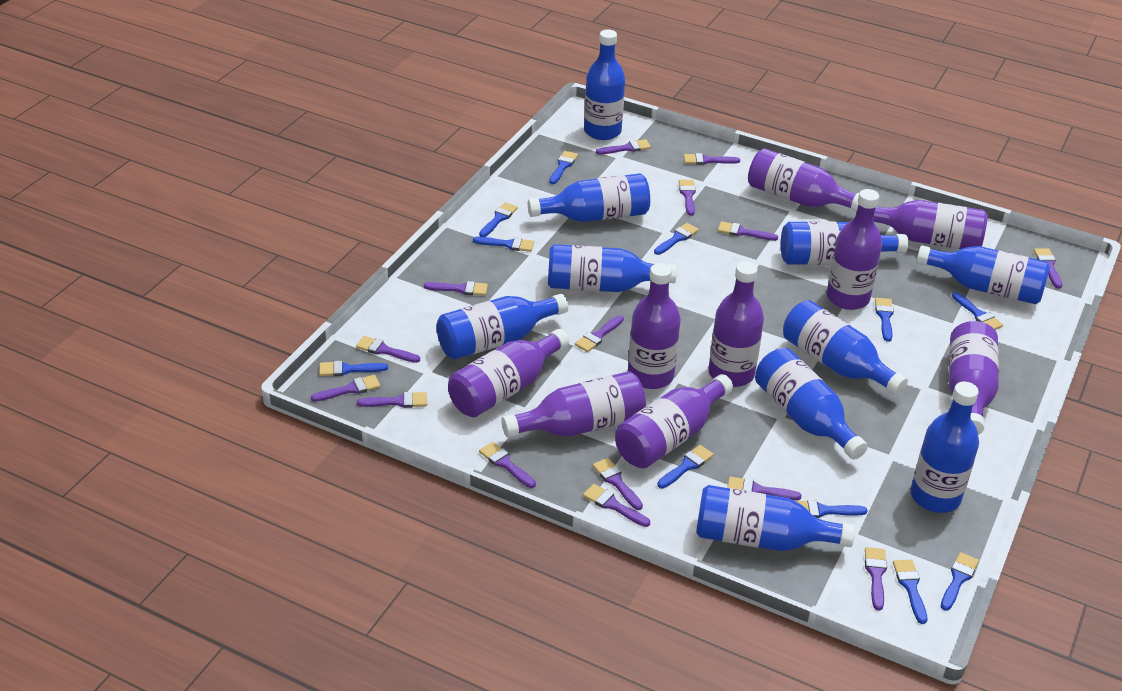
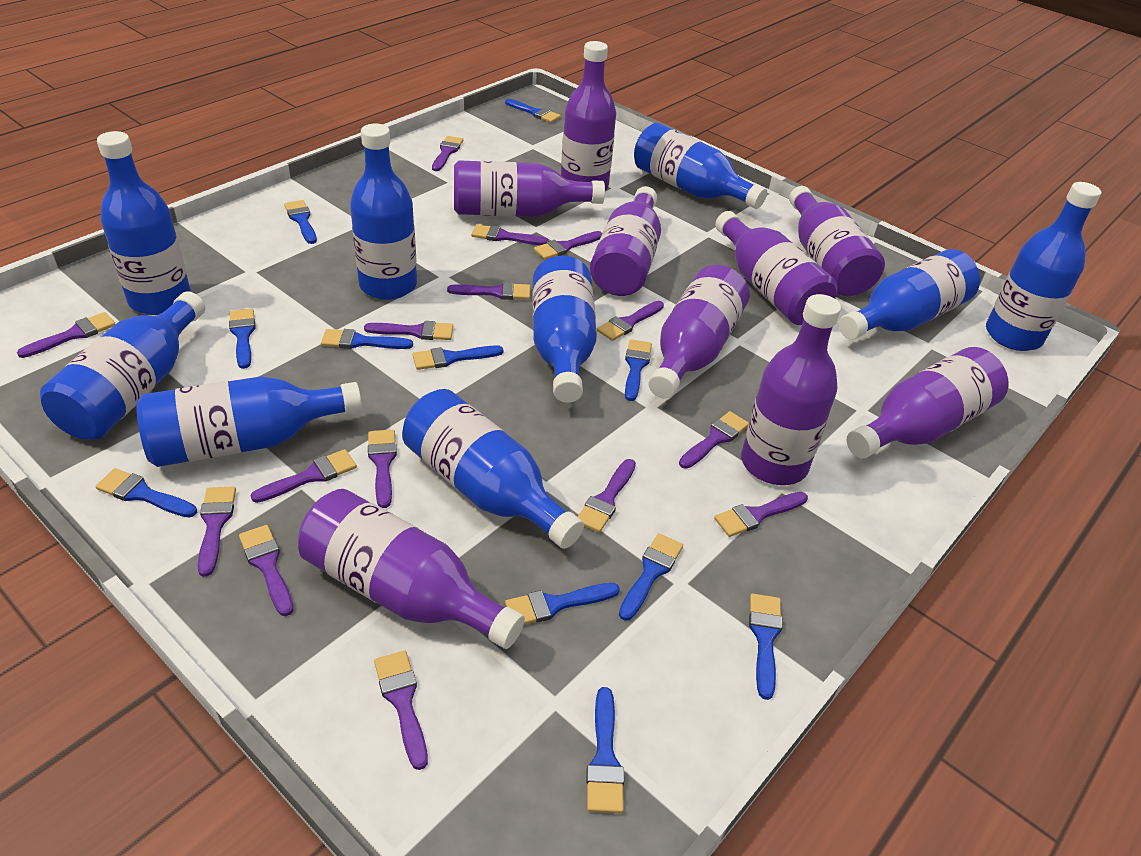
blue bottle: [436,294,568,360] [528,173,650,222] [548,244,677,292] [584,30,625,140] [696,485,855,551] [755,348,868,460] [781,221,908,265] [783,300,908,396] [910,382,979,513] [916,245,1050,304] = 10 -> [40,291,205,440] [97,131,191,315] [136,376,362,467] [350,124,417,300] [402,389,584,549] [532,256,597,403] [634,123,767,209] [839,249,980,340] [986,182,1101,351] = 9

